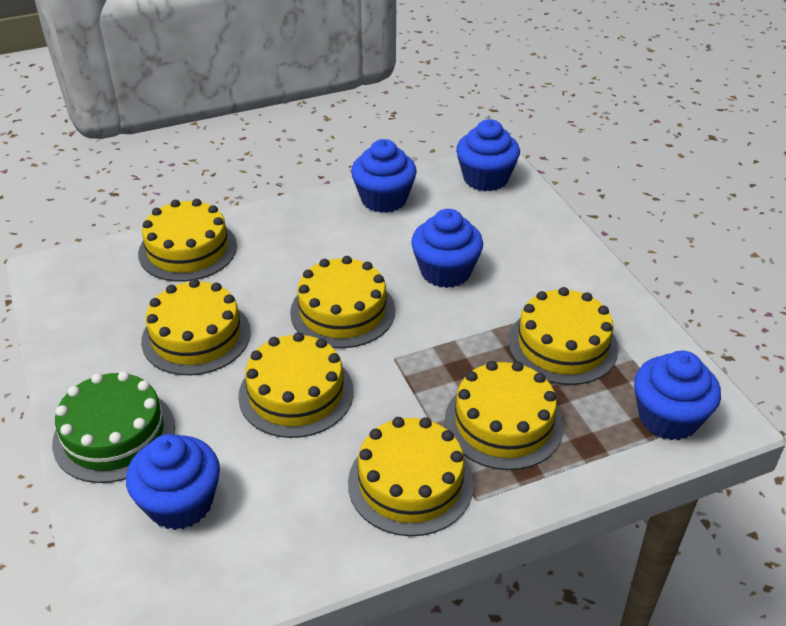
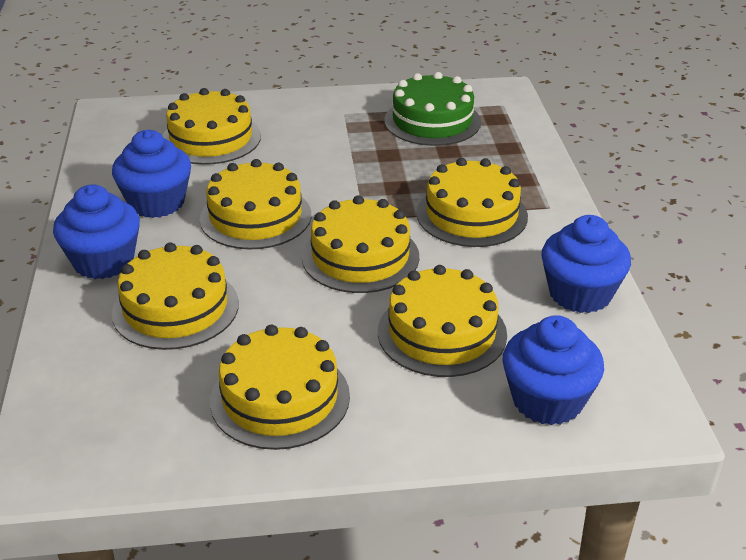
blue cupcake: [126,434,220,530] [351,139,417,213] [411,209,483,288] [456,119,520,191] [634,351,721,440] = 5 -> [53,184,140,279] [112,130,191,218] [503,315,604,425] [541,215,631,313] = 4

